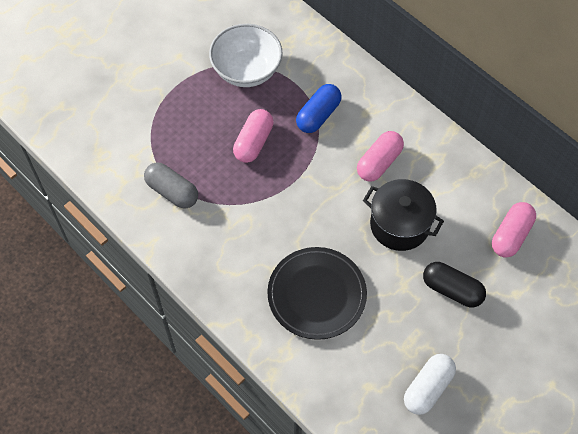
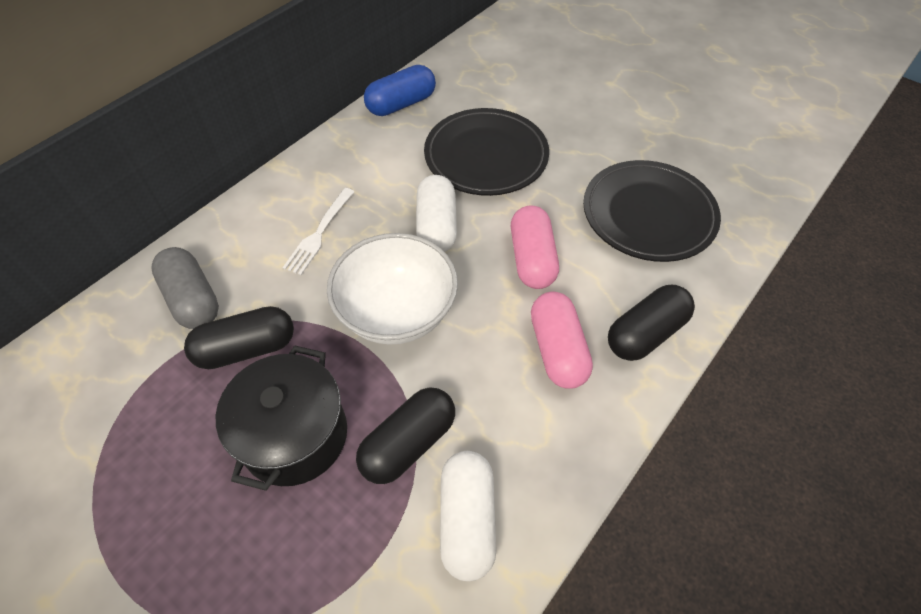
black capsule: [423,262,486,308] = 1 -> [184,306,294,369] [356,387,455,484] [608,285,695,361] = 3
black plate: [267,247,367,340] = 1 -> [424,108,549,196] [583,160,721,262] = 2
pink capsule: [233,109,273,163] [357,131,404,181] [492,202,536,258] = 3 -> [511,205,559,289] [531,291,593,389] = 2
white capsule: [404,354,456,415] = 1 -> [416,175,457,252] [440,451,497,581] = 2
white fork: none = 0 -> [282,188,355,275] = 1

